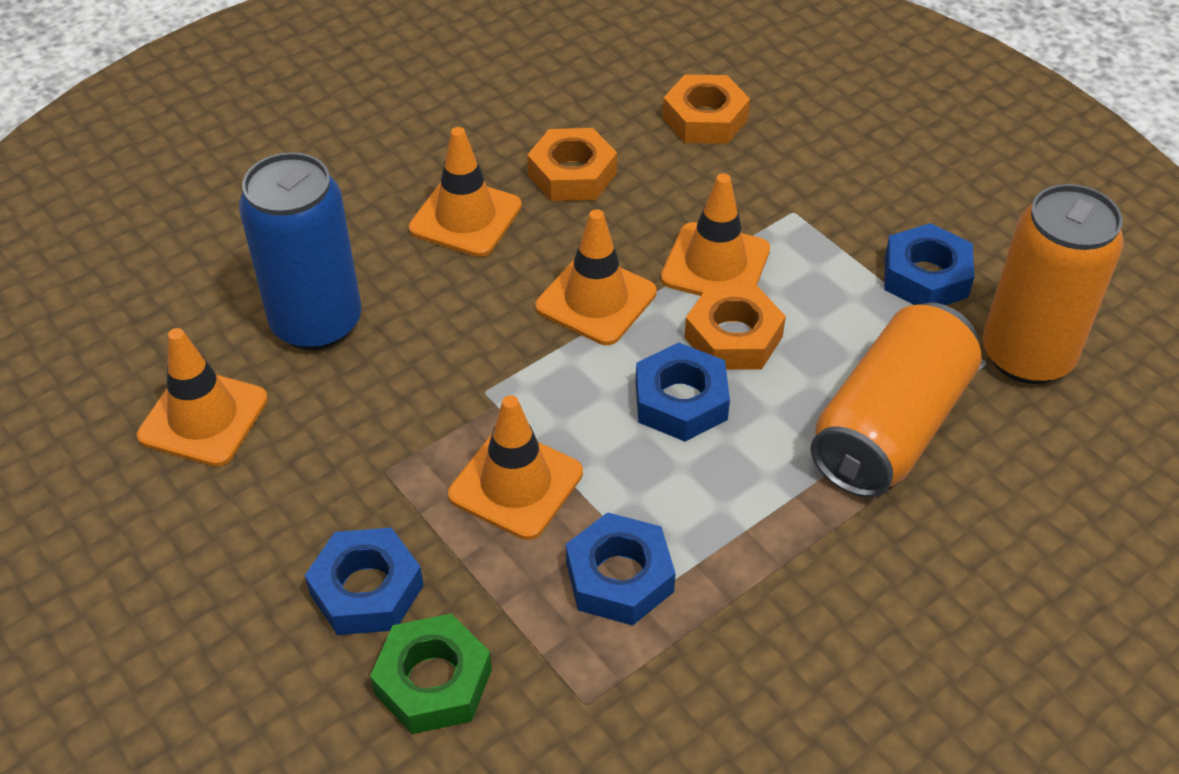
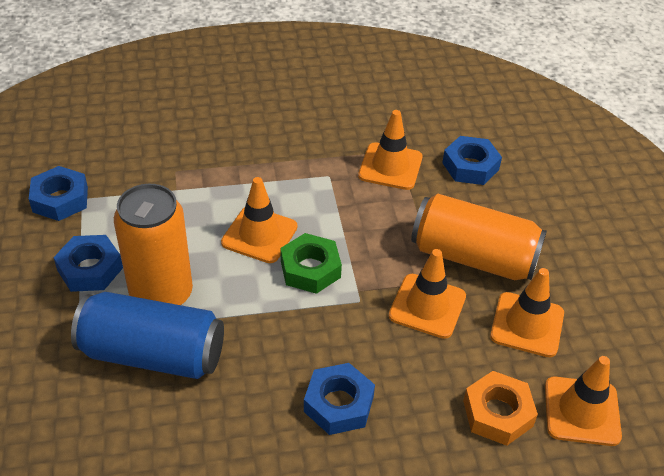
orange nut: [527,128,617,201] [663,74,750,144] [684,285,786,370] = 3 -> [463,371,538,446] = 1

